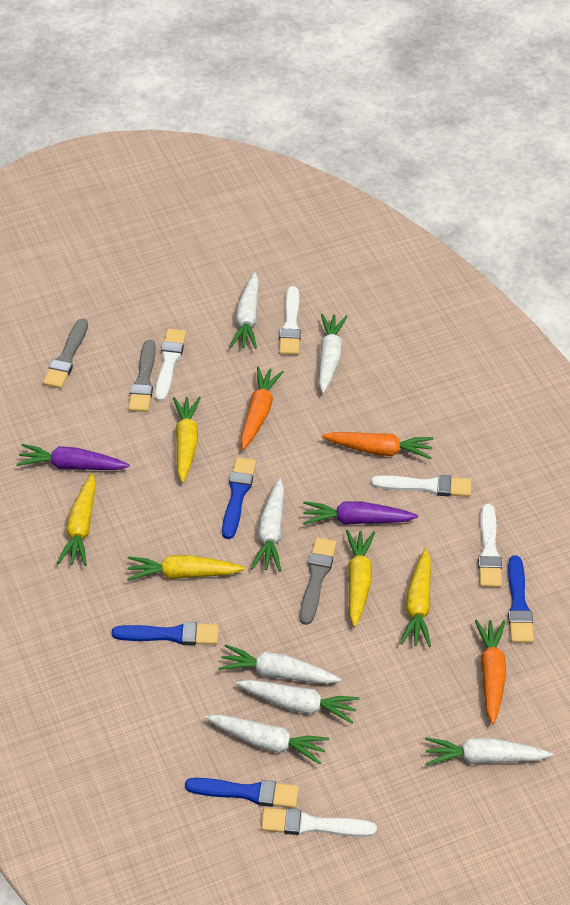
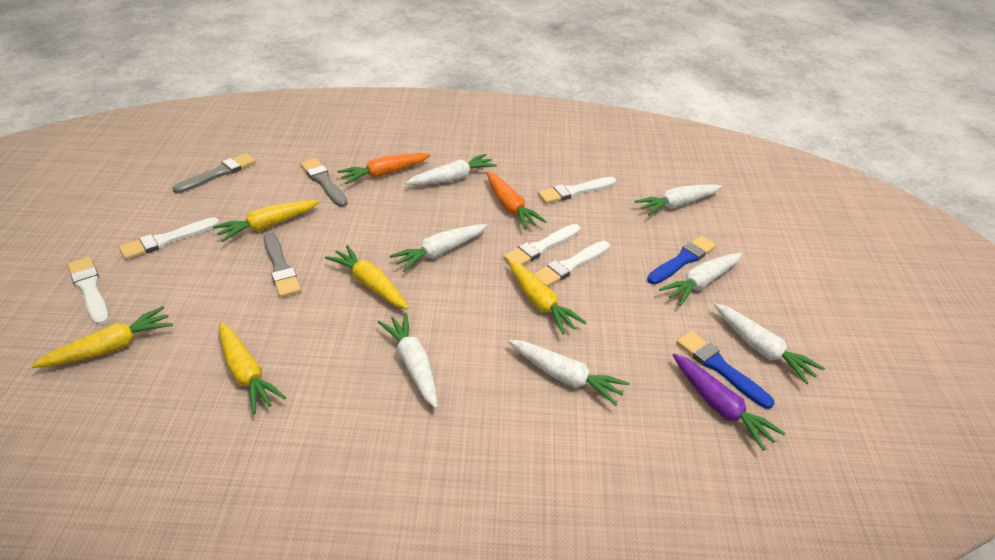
blue brush: [112,622,219,645] [185,778,299,808] [222,457,256,539] [508,556,534,643] = 4 -> [647,236,716,284] [676,331,774,409] = 2
orange carrot: [241,367,284,450] [322,432,434,459] [475,620,506,725] = 3 -> [337,153,431,185] [486,171,547,229] = 2
purple carrot: [17,444,130,470] [303,501,418,525] = 2 -> [673,353,785,451] = 1

